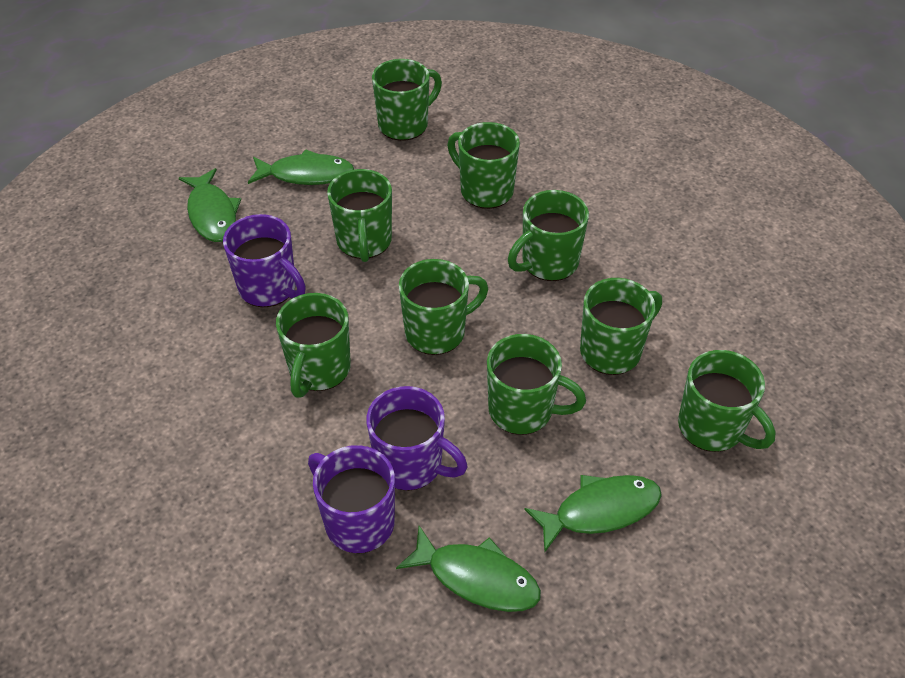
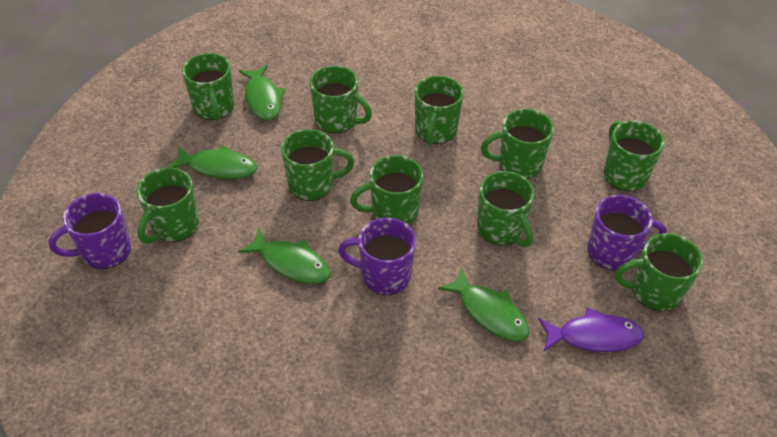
green mug: [276,293,351,398] [327,169,392,262] [372,59,442,141] [399,259,488,355] [447,122,520,209] [487,334,586,435] [508,190,589,281] [580,278,662,375] [678,350,776,452] = 9 -> [137,167,199,244] [182,53,234,121] [281,129,354,201] [310,66,372,133] [350,155,423,225] [415,76,464,146] [477,171,534,247] [481,109,554,179] [603,120,664,191] [615,233,703,311] = 10
purple fish: none = 0 -> [538,307,644,352] = 1

